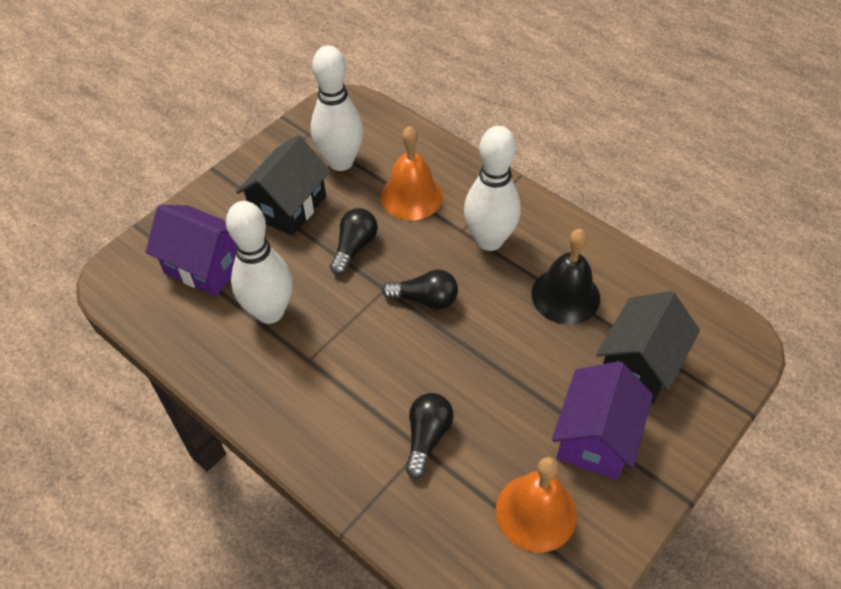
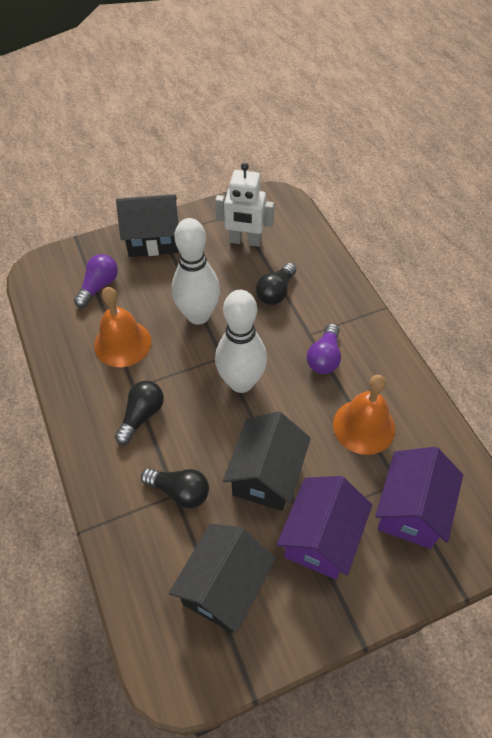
black bell: [532,229,600,325] = 1 -> none = 0
black house: [236,135,331,236] [596,291,700,404] = 2 -> [116,194,179,257] [169,523,275,633] [223,411,311,511] = 3
purple light bulb: none = 0 -> [74,254,118,308] [307,323,341,374] = 2
white bowling pin: [226,201,293,324] [311,45,363,171] [464,126,521,251] = 3 -> [172,218,220,325] [215,290,267,393] = 2
white robot: none = 0 -> [215,163,274,247] = 1

